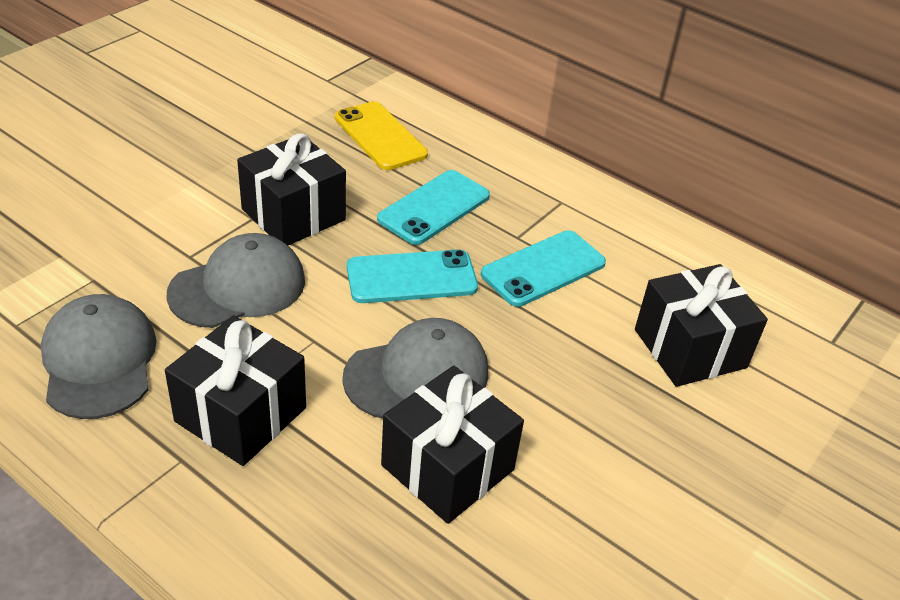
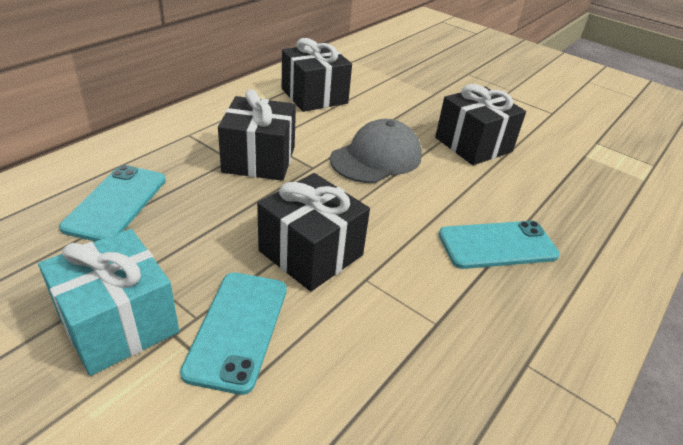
grey cap: [41,294,157,419] [166,233,305,328] [342,318,488,419] = 3 -> [330,119,422,183] = 1
turquoise gift: none = 0 -> [38,229,179,376] = 1
yellow phone: [335,101,428,170] = 1 -> none = 0

